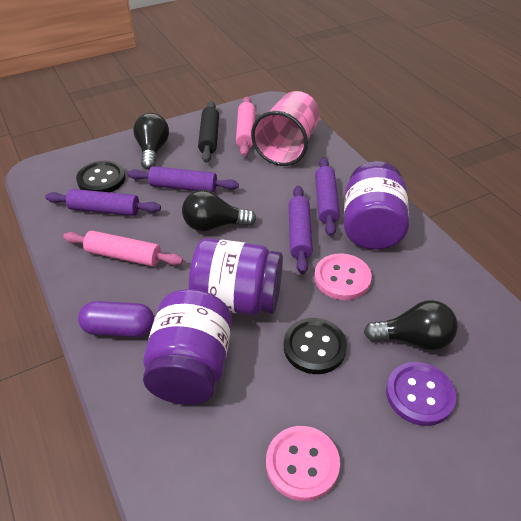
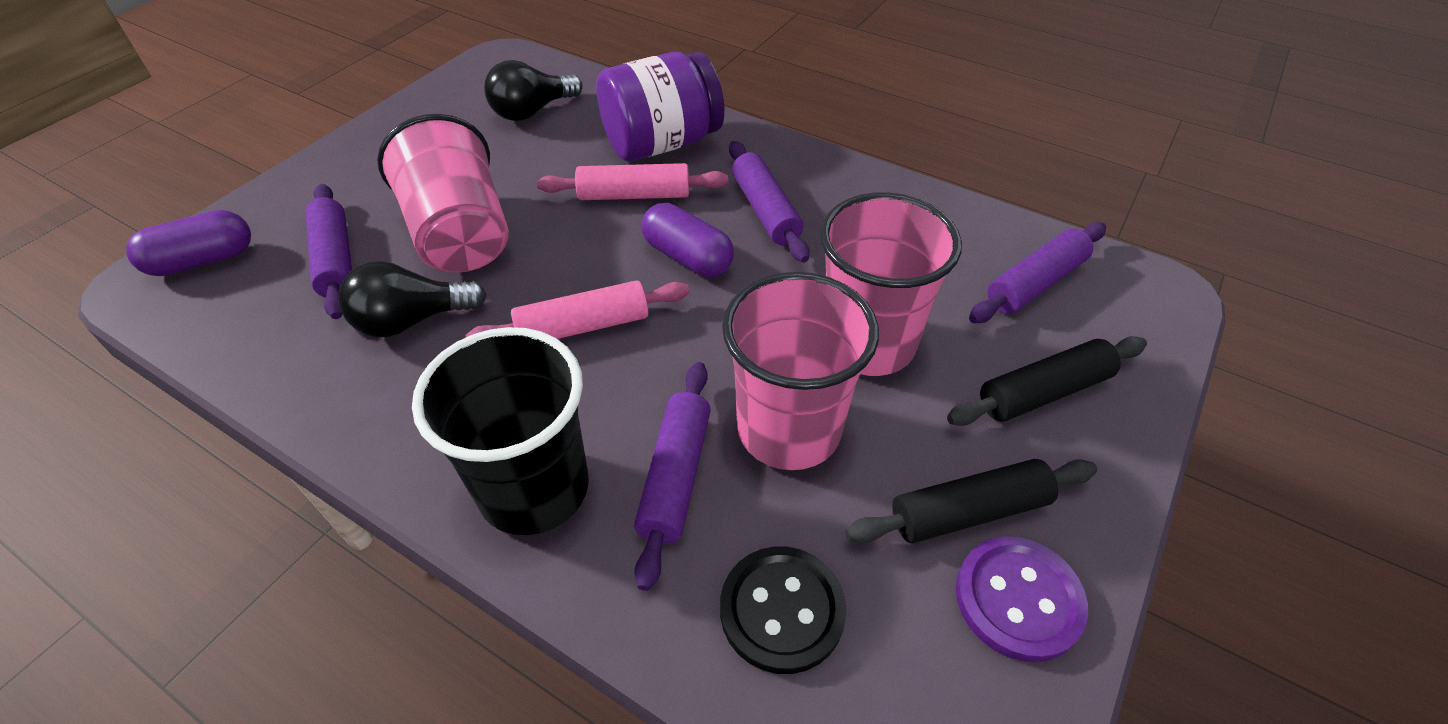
black button: [76,161,126,192] [284,318,347,374] = 2 -> [720,546,847,674] = 1
black cup: none = 0 -> [412,327,589,535] = 1
black light bulb: [133,113,169,170] [182,190,256,231] [364,300,458,351] = 3 -> [338,261,487,337] [484,60,583,121] = 2
black rolling pin: [198,101,219,163] = 1 -> [846,459,1097,543] [947,336,1147,426] = 2
pink button: [266,426,340,501] [314,253,372,300] = 2 -> none = 0
pink cup: [251,91,320,166] = 1 -> [377,114,509,273] [722,272,879,470] [820,193,962,376] = 3
purple capsule: [78,301,154,337] = 1 -> [126,210,251,276] [642,203,734,277] = 2
purple jar: [143,289,232,405] [189,238,283,315] [344,161,409,250] = 3 -> [596,52,724,161] = 1

